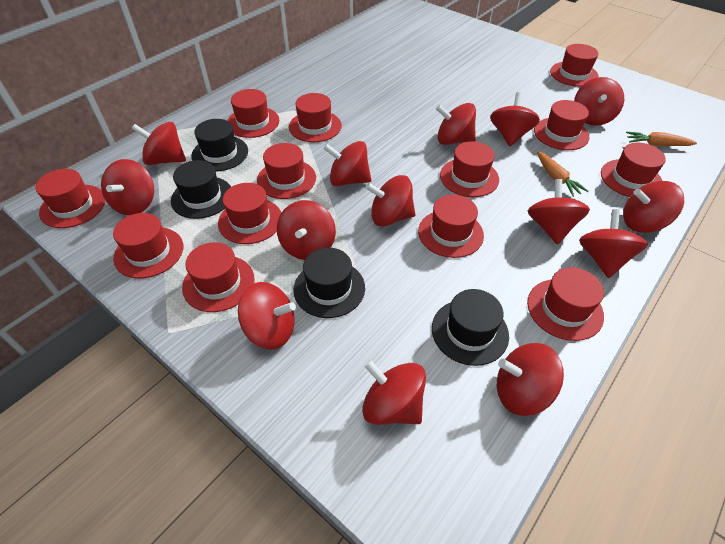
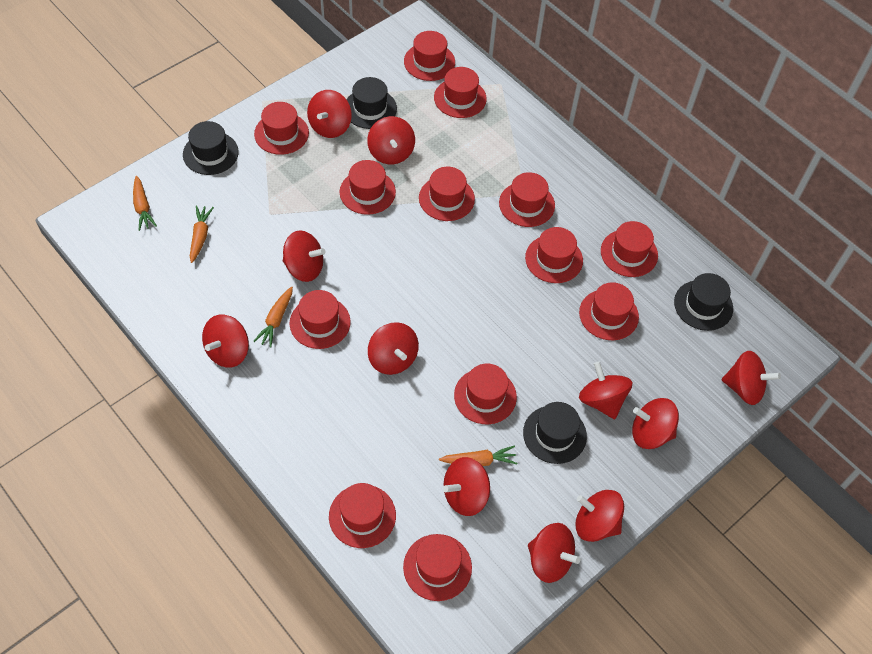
orange carrot: [537,151,588,197] [626,132,697,146] = 2 -> [133,176,157,231] [190,206,214,263] [253,286,293,347] [439,446,517,466] = 4
red spinning top: [101,159,154,215] [132,122,186,165] [238,282,296,350] [277,200,336,260] [323,141,371,186] [362,359,426,425] [365,175,416,227] [436,103,476,145] [490,92,540,146] [497,343,564,416] [528,179,590,244] [574,77,624,126] [579,209,648,278] [623,181,684,233] = 14 -> [202,314,249,368] [283,231,325,282] [307,90,352,138] [367,116,415,164] [368,322,419,375] [443,457,490,516] [528,523,580,583] [575,490,624,542] [579,362,632,419] [632,398,679,449] [722,351,781,405] = 11

